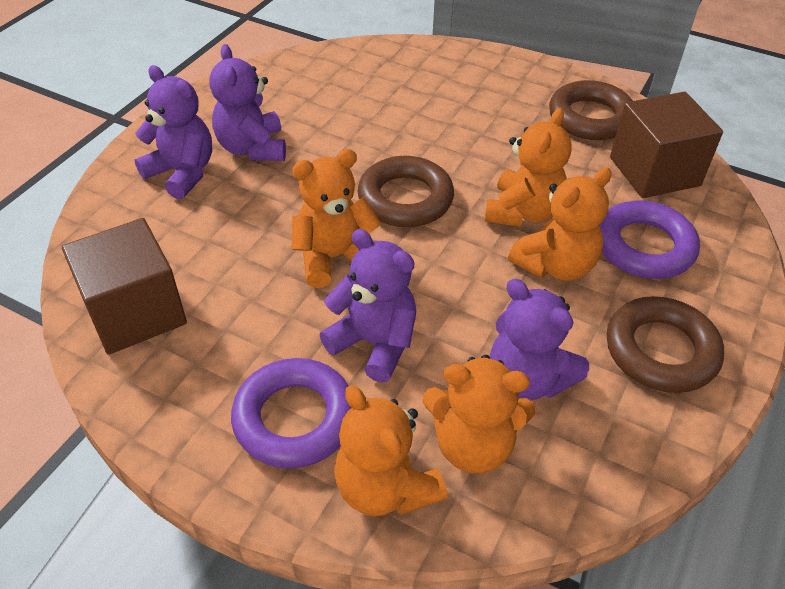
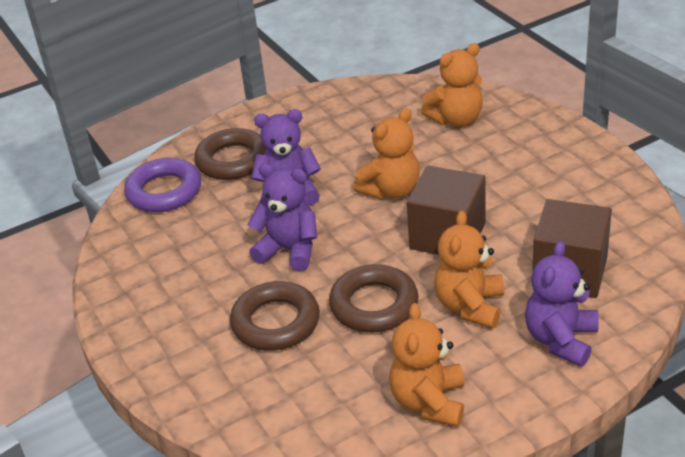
orange teddy bear: [292,149,381,288] [334,385,447,516] [422,355,536,473] [485,108,572,227] [508,167,612,281] = 5 -> [353,108,420,199] [389,303,464,427] [421,43,483,127] [434,210,504,328] = 4
purple ring: [231,358,352,468] [599,200,700,279] = 2 -> [124,158,201,212] = 1
purple teddy bear: [135,65,212,199] [209,44,286,161] [320,229,416,383] [490,279,589,401] = 4 -> [247,163,317,271] [251,109,321,207] [525,241,599,367] = 3

